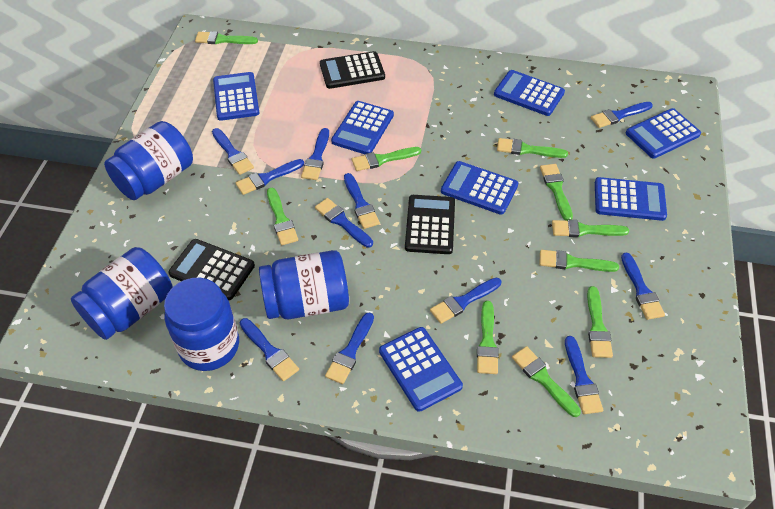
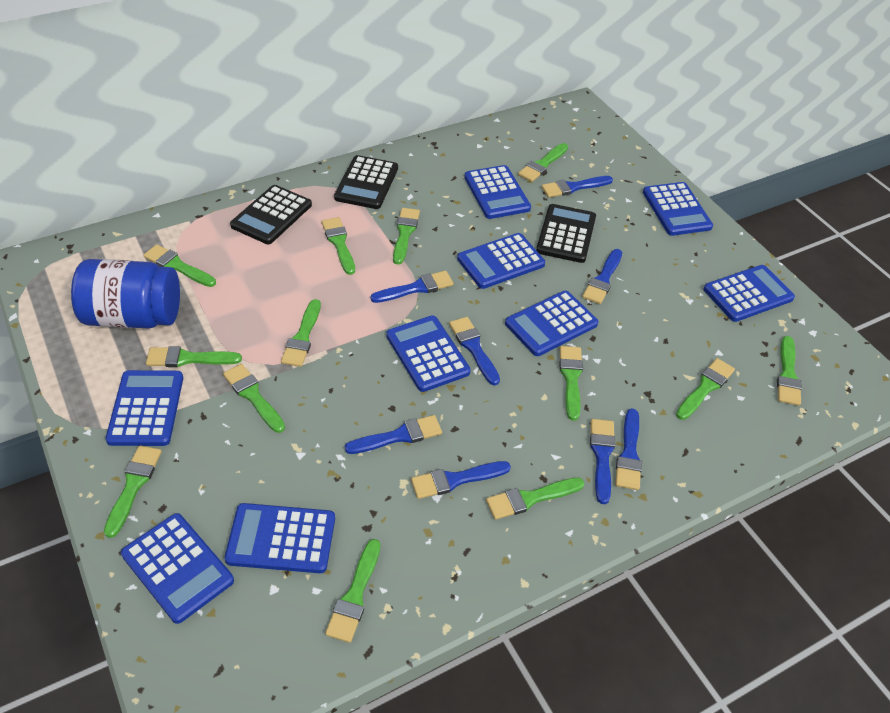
blue brush: [212,128,254,175] [236,159,304,195] [240,318,299,381] [301,128,329,180] [315,198,373,248] [325,312,374,384] [344,173,380,229] [430,278,501,324] [565,336,603,414] [591,102,653,128] [621,252,665,320] = 11 -> [345,415,442,454] [370,271,454,303] [411,461,511,499] [449,317,500,385] [541,176,613,198] [582,249,622,304] [590,419,615,504] [615,408,642,490] = 8
blue calculator: [213,72,259,121] [331,101,394,154] [379,327,463,412] [441,161,518,215] [494,70,565,116] [595,177,667,221] [626,108,701,159] = 7 -> [106,370,183,446] [121,513,234,624] [224,503,335,573] [386,315,471,392] [457,233,545,289] [464,165,531,219] [505,291,599,356] [643,182,713,236] [704,265,795,322] = 9
blue jar: [71,247,173,340] [104,121,193,200] [164,278,239,371] [259,250,349,319] = 4 -> [71,259,180,328] = 1
green brush: [195,31,258,44] [267,188,298,245] [352,147,421,171] [477,301,499,374] [497,138,568,158] [512,346,581,417] [539,250,619,272] [540,164,573,221] [552,220,629,237] [587,286,613,358] = 10 -> [104,446,162,538] [143,244,216,287] [146,346,242,367] [223,364,285,433] [281,299,321,367] [321,217,355,275] [325,539,380,643] [393,208,420,264] [486,478,584,520] [518,143,568,182] [559,346,583,421] [676,358,735,420] [777,336,802,406] = 13

